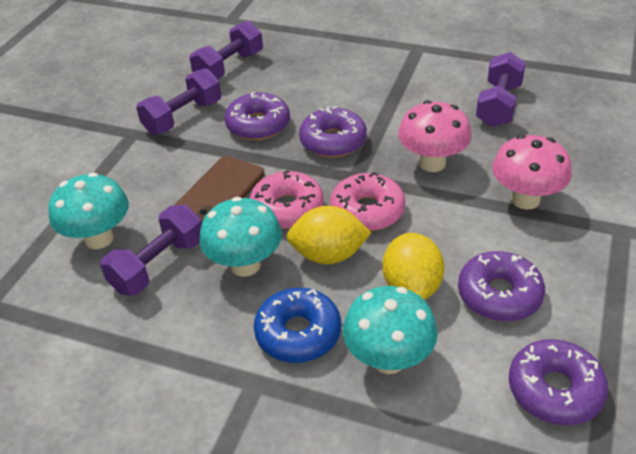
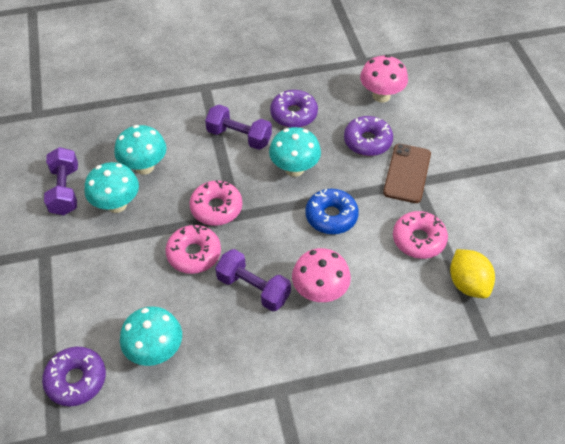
pink donut: [250,170,324,229] [330,172,405,231] = 2 -> [165,225,221,274] [189,180,242,226] [393,211,448,259] = 3
purple donut: [224,92,290,140] [299,106,367,158] [458,251,545,322] [509,339,608,425] = 4 -> [42,347,106,406] [270,90,318,128] [344,116,393,156] = 3
purple dumbbell: [100,205,202,296] [136,68,221,135] [190,21,263,79] [476,52,526,127] = 4 -> [44,147,78,215] [205,105,272,150] [215,249,291,312] = 3
turquoise mushroom: [48,173,129,249] [199,197,282,277] [343,286,438,374] = 3 -> [85,162,139,213] [114,125,167,175] [120,306,182,366] [269,127,321,177] = 4
yellow lemon: [287,206,372,264] [382,233,444,300] = 2 -> [450,249,495,298] = 1

